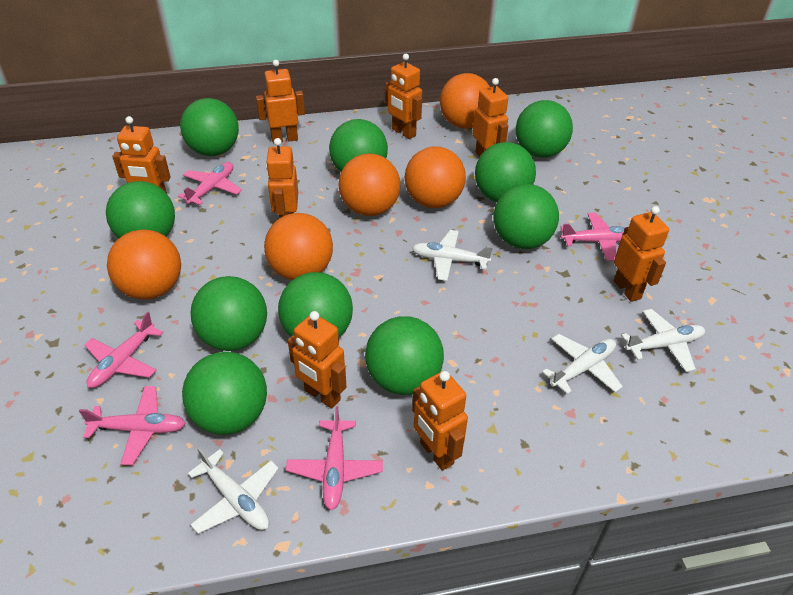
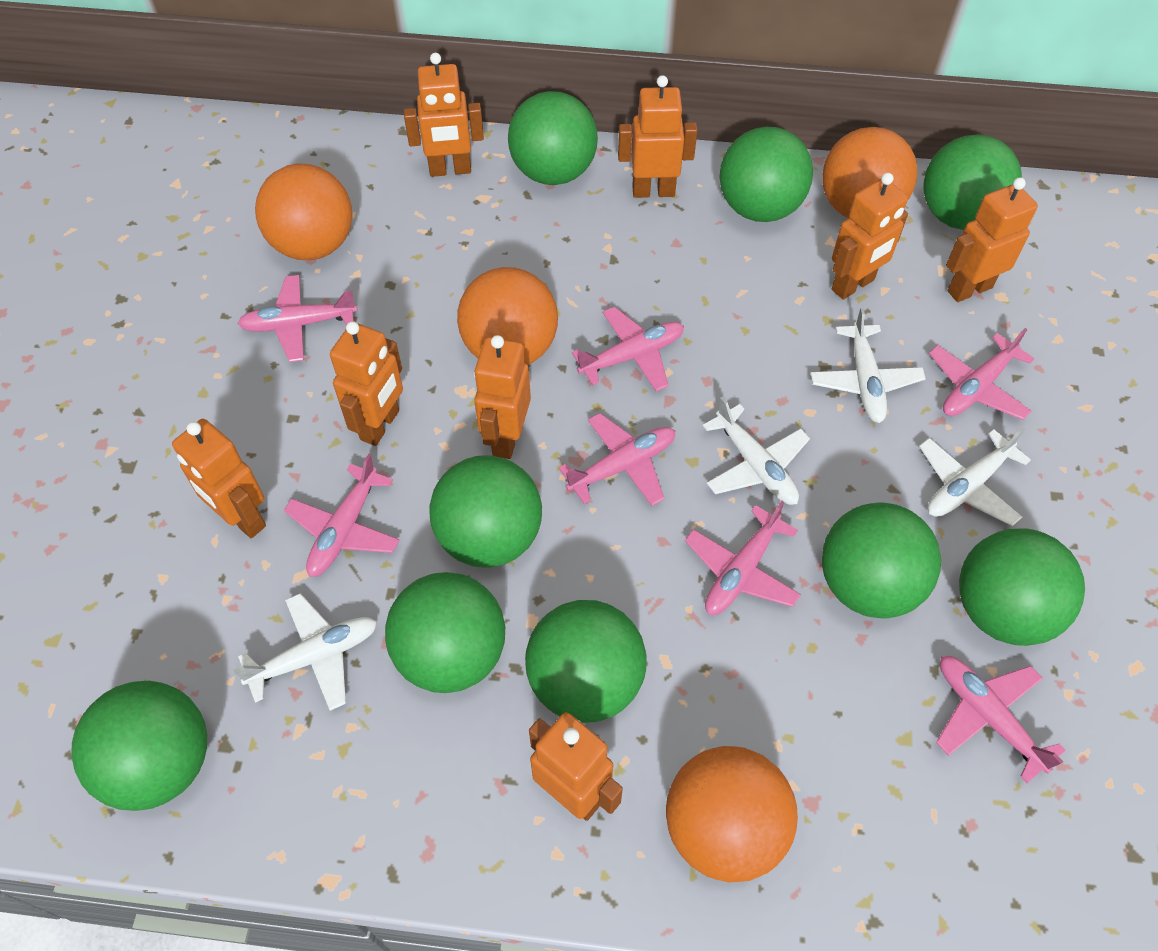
green ball: [106,181,175,238] [180,98,239,156] [182,352,267,435] [190,276,267,351] [278,272,353,337] [329,119,388,172] [365,316,444,395] [475,142,536,202] [494,184,559,249] [516,100,573,158] = 10 -> [71,681,207,811] [385,572,505,693] [430,455,542,568] [508,91,598,185] [525,600,646,723] [720,127,813,222] [822,502,941,618] [924,134,1022,230] [959,528,1085,646] = 9
orange ball: [107,229,181,300] [264,213,333,280] [339,154,401,216] [405,146,466,208] [440,73,490,129] = 5 -> [255,163,352,260] [457,267,558,365] [666,746,798,882] [822,127,917,218] = 4
pink plane: [79,386,186,465] [84,312,163,388] [178,162,242,205] [286,406,383,510] [560,213,626,261] = 5 -> [237,275,358,362] [284,454,400,577] [559,413,675,506] [572,307,684,392] [685,501,801,615] [929,328,1034,420] [936,656,1066,783] = 7

